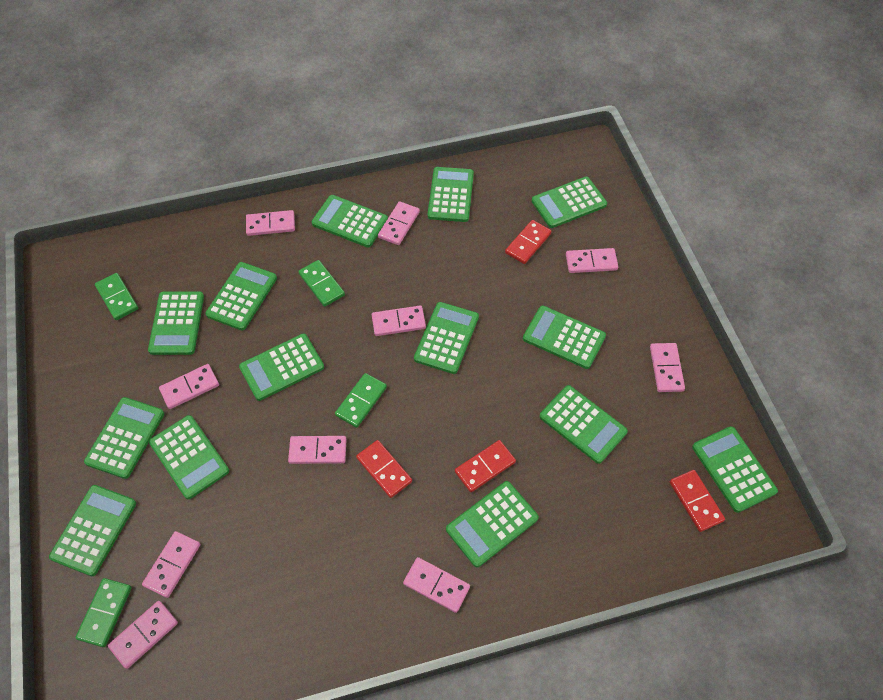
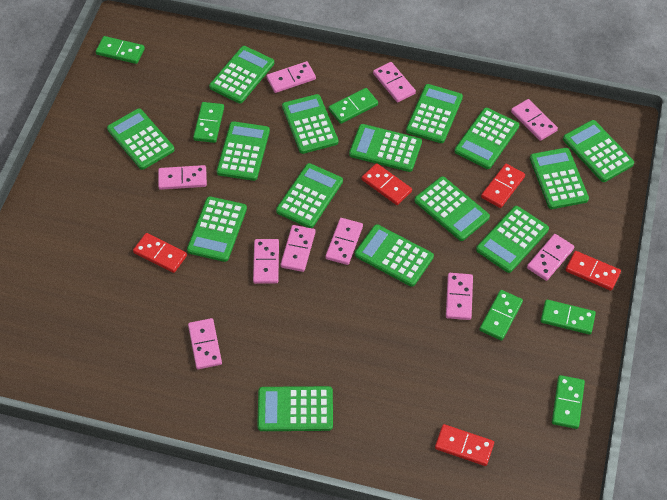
green calculator: [49,485,136,576] [84,397,164,479] [148,291,204,355] [149,415,229,499] [205,262,277,330] [239,334,324,401] [311,195,388,248] [414,302,479,374] [428,167,474,222] [446,481,539,567] [523,306,606,369] [532,177,607,228] [539,385,628,464] [692,426,778,513] = 14 -> [107,109,175,170] [187,196,247,262] [209,46,274,103] [217,121,270,181] [257,386,333,431] [276,163,343,228] [282,94,338,154] [349,124,422,172] [355,224,434,287] [406,84,463,143] [414,176,490,241] [455,108,519,169] [476,206,549,273] [530,148,589,209] [563,120,634,182] = 15
green domino: [75,578,132,647] [95,273,139,320] [298,260,345,307] [335,373,387,428] = 4 -> [96,36,145,64] [193,102,224,143] [329,88,378,124] [479,290,523,341] [541,299,596,335] [552,375,585,429] = 6
red domino: [356,440,412,498] [455,440,516,492] [505,220,552,264] [670,470,725,532] = 4 -> [133,233,187,273] [362,163,412,205] [435,424,494,466] [481,164,525,208] [566,251,621,291] = 5

